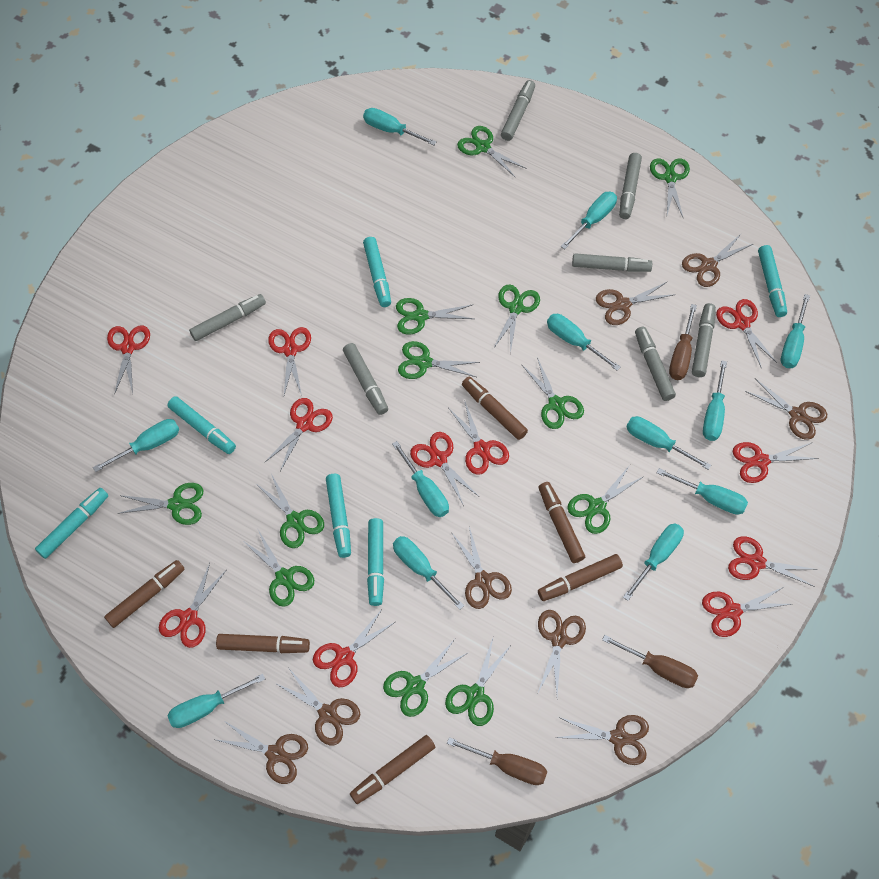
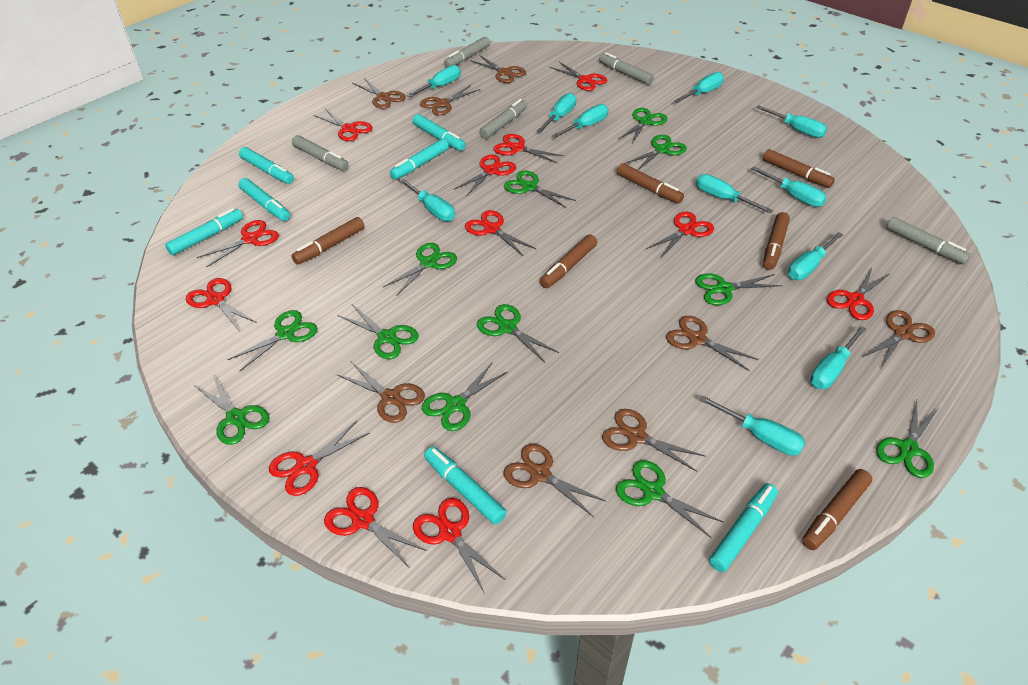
brown screwdriver: [447,737,548,785] [602,635,698,688] [669,304,697,380] = 3 -> none = 0
grey marker: [189,294,266,341] [343,343,388,415] [501,80,535,141] [572,253,652,272] [619,153,642,219] [635,327,676,401] [692,303,716,377] = 7 -> [292,135,349,171] [444,37,490,68] [480,99,527,139] [599,52,654,85] [887,217,971,264] = 5
red scissors: [107,326,150,395] [159,563,226,648] [265,398,333,471] [268,327,311,395] [313,608,395,687] [410,432,478,506] [449,400,509,475] [702,587,791,637] [716,299,777,369] [728,536,818,587] [733,442,819,483] = 11 -> [186,278,257,332] [197,220,279,267] [269,421,370,496] [313,109,373,141] [324,487,427,568] [413,498,505,594] [453,155,516,197] [465,210,536,256] [493,134,564,163] [550,62,608,91] [646,212,714,258] [827,268,890,320] = 12
turquoise marker: [35,488,108,559] [167,396,236,454] [326,474,351,558] [363,237,391,307] [367,518,384,606] [758,245,787,317] = 6 -> [165,208,243,255] [238,178,290,221] [239,147,294,184] [390,139,449,180] [413,114,466,151] [424,446,507,525] [709,483,778,572] = 7
turquoise screwdriver: [93,419,179,472] [167,674,265,728] [363,108,436,145] [392,441,449,517] [393,536,464,610] [547,314,620,371] [560,192,617,249] [623,523,684,601] [626,416,711,470] [657,468,748,515] [703,360,727,441] [781,294,810,368] = 12 -> [398,178,455,221] [406,65,461,97] [537,93,576,133] [552,104,608,138] [674,72,724,103] [696,174,773,213] [699,395,806,456] [751,167,827,207] [756,105,827,138] [788,232,843,280] [810,326,866,389] = 11

